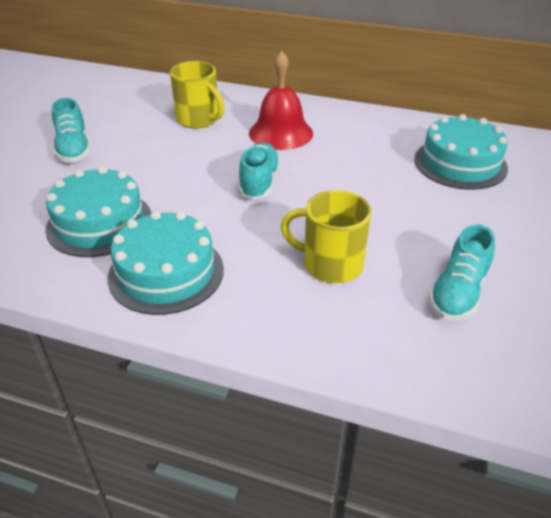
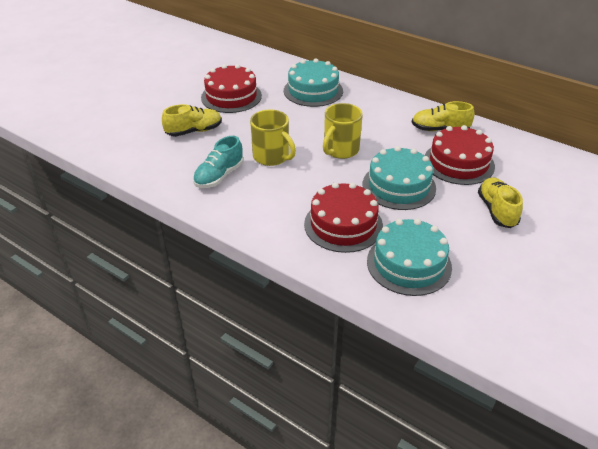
red bell: [249,51,313,150] = 1 -> none = 0
red cake: none = 0 -> [201,64,262,113] [304,182,383,253] [425,125,495,185] = 3
turquoise shoe: [52,98,91,163] [239,143,280,200] [428,224,495,321] = 3 -> [193,136,243,188] = 1
yellow shoe: none = 0 -> [162,104,222,137] [412,101,475,131] [478,177,523,228] = 3

